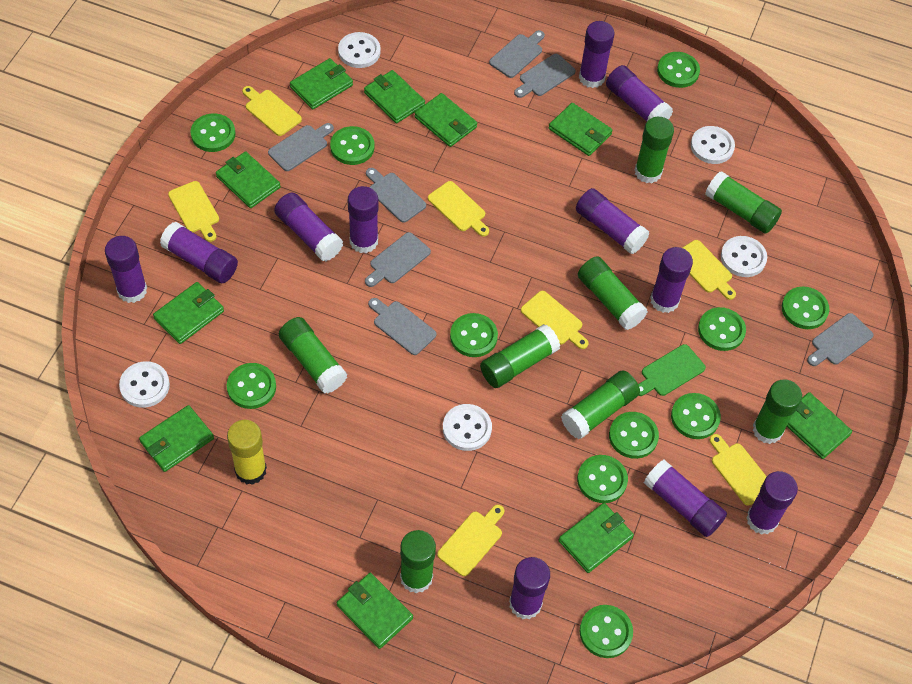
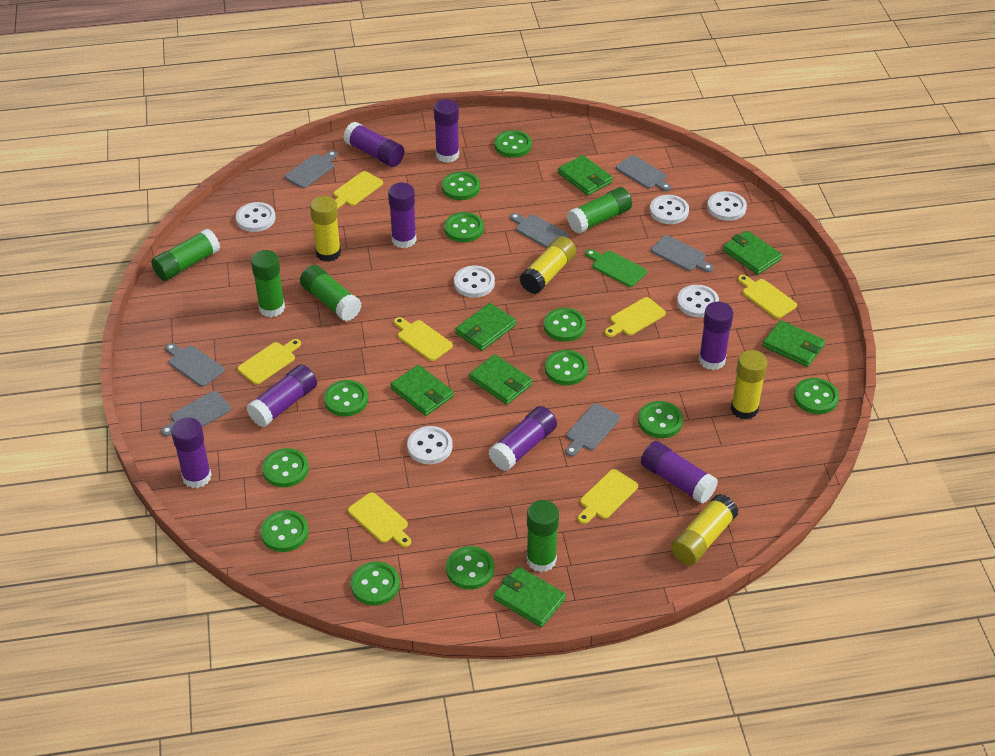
green button: [191,114,235,152] [227,363,276,409] [330,126,374,165] [450,313,498,357] [577,455,628,503] [579,605,633,658] [609,412,659,459] [657,52,700,88] [671,393,721,439] [698,307,746,351] [782,287,829,329] = 11 -> [260,510,309,552] [262,448,309,487] [324,380,368,416] [351,562,400,605] [442,171,480,200] [444,212,484,242] [446,546,494,589] [494,130,532,158] [544,308,586,342] [545,350,588,385] [638,401,683,438] [794,378,839,414] = 12
green glue stick: [279,317,347,394] [400,530,436,594] [480,324,560,388] [561,370,640,439] [578,256,648,330] [635,117,674,183] [705,171,782,234] [752,379,802,444] = 8 -> [151,228,220,281] [251,250,285,317] [300,265,362,321] [526,500,559,572] [567,187,632,234] = 5
green wallet: [139,405,214,472] [153,282,224,344] [216,151,281,208] [290,58,353,110] [337,573,413,649] [364,70,425,123] [414,93,477,147] [549,103,613,156] [559,503,634,573] [787,392,852,459] = 10 -> [391,365,454,416] [455,303,516,351] [469,354,533,405] [494,566,566,627] [558,155,613,196] [723,230,782,275] [762,320,826,367] = 7
purple glue stick: [105,236,147,303] [160,222,238,283] [274,192,343,261] [348,186,379,253] [509,557,550,620] [576,188,650,254] [579,21,615,88] [606,65,673,122] [644,460,727,537] [650,247,693,313] [746,471,798,535] = 11 -> [171,417,212,488] [247,364,317,427] [343,122,404,167] [388,183,417,248] [434,99,459,163] [488,406,557,471] [641,441,718,504] [699,302,733,370] = 8
white button: [119,361,170,408] [338,32,380,68] [443,404,492,451] [691,126,735,164] [721,236,767,277] = 5 -> [236,202,276,232] [407,426,453,464] [454,265,495,298] [650,195,689,224] [677,285,719,318] [707,191,747,221] = 6
yellow glue stick: [227,420,267,485] = 1 -> [310,196,341,262] [520,236,576,294] [671,494,739,565] [731,350,768,420] = 4

